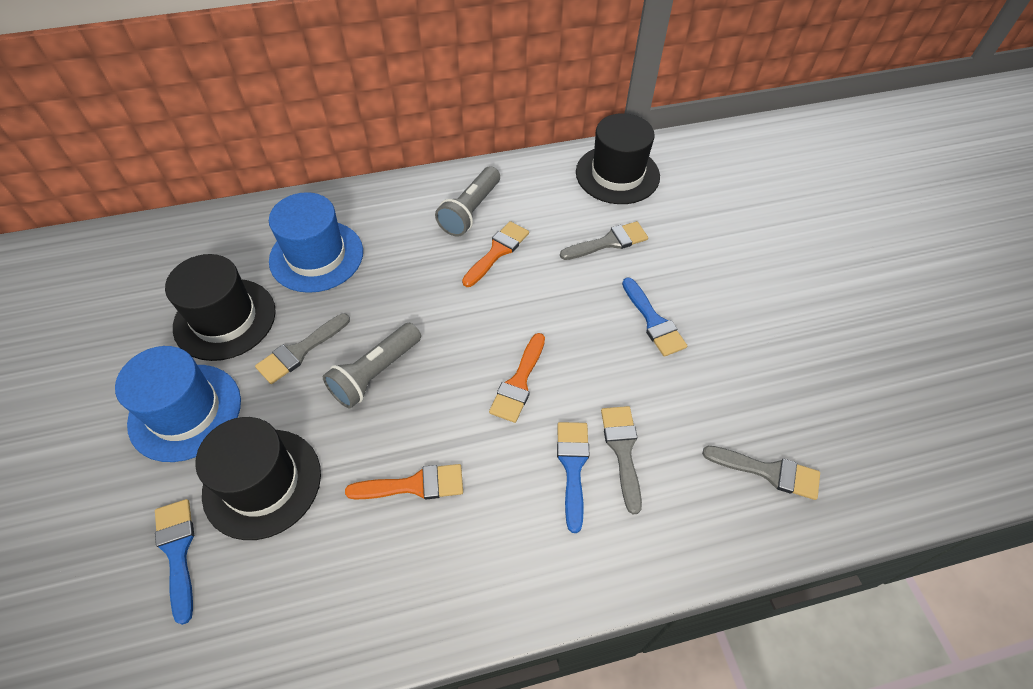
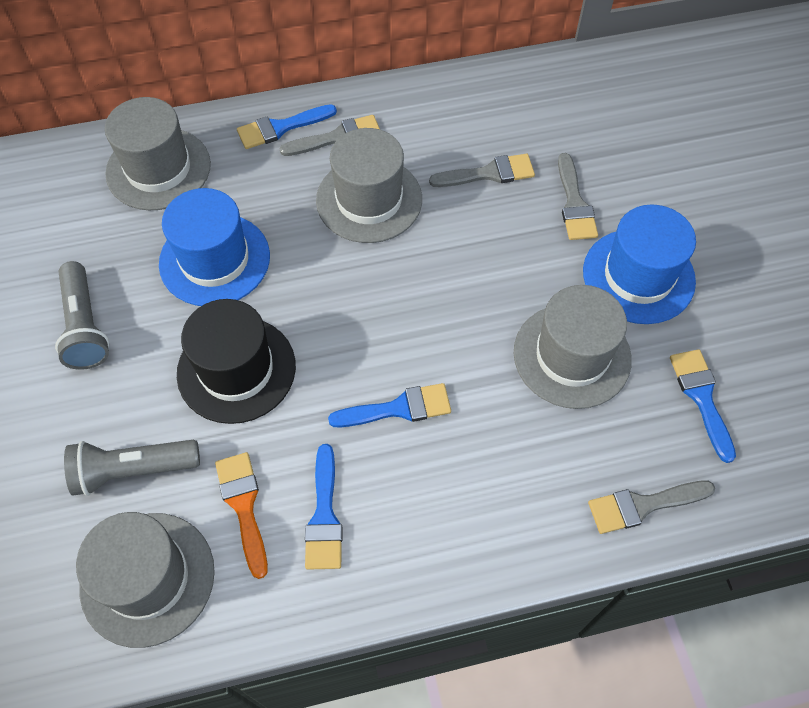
black hat: [165,254,276,361] [195,417,321,540] [576,113,660,204] = 3 -> [177,299,296,424] = 1
blue brush: [155,499,194,625] [557,422,590,533] [622,277,687,357] = 3 -> [237,104,337,149] [305,444,343,570] [328,383,451,428] [670,349,736,463] = 4
grey hat: none = 0 -> [76,512,215,648] [105,97,211,210] [316,128,422,243] [514,285,632,409] = 4
orange brush: [345,464,463,500] [462,221,529,287] [489,333,545,423] = 3 -> [215,452,268,579] = 1

